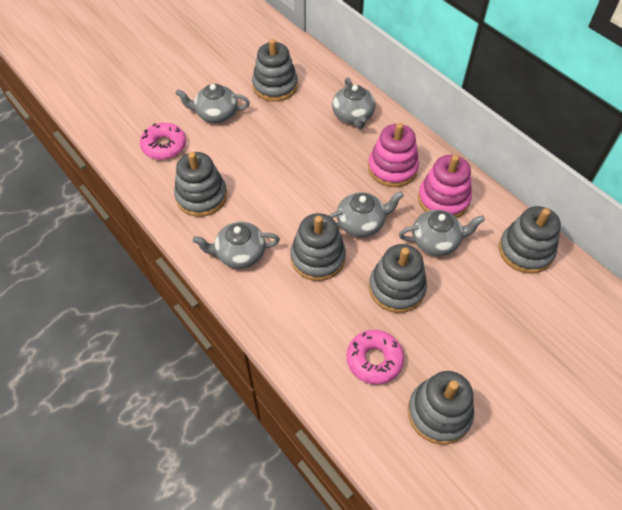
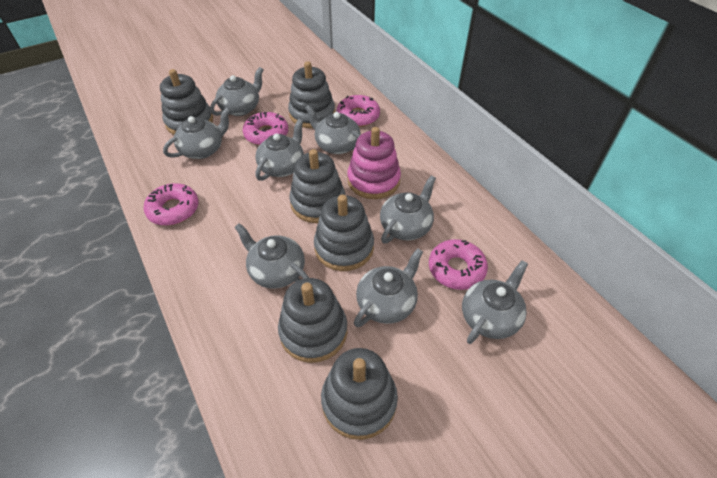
grey teapot: [175,84,250,123] [192,222,280,269] [329,191,404,237] [332,77,375,129] [399,210,485,256] = 5 -> [163,108,230,159] [210,67,263,116] [235,223,309,289] [255,119,304,181] [305,105,361,154] [354,248,423,327] [380,176,436,244] [462,261,528,344] = 8
pink donut: [140,123,186,160] [347,330,404,384] = 2 -> [144,183,199,226] [243,112,288,145] [337,95,380,127] [429,239,488,290] = 4
pink stacking toy: [368,123,419,187] [418,155,472,218] = 2 -> [347,127,401,199] = 1

